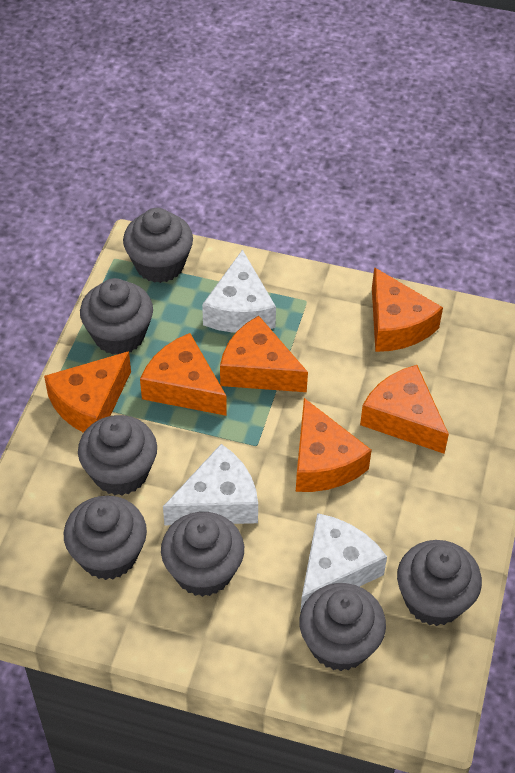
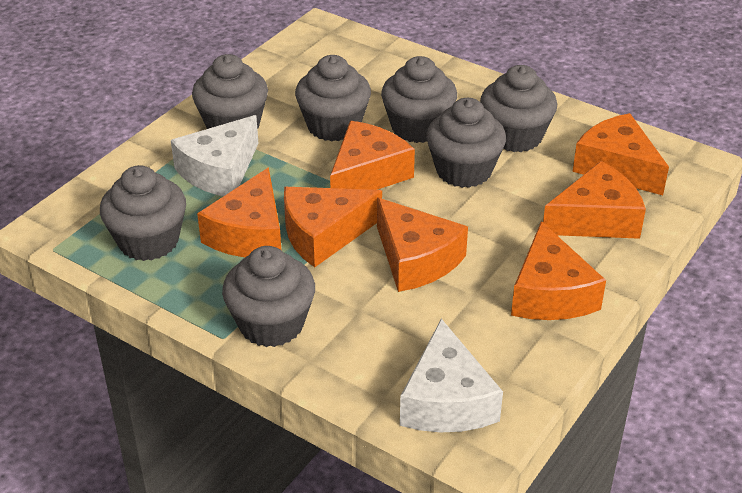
orange cheese: [44,351,131,433] [140,333,227,416] [220,316,308,392] [296,398,372,492] [360,365,449,454] [372,267,443,352] = 6 -> [197,167,281,257] [284,187,382,267] [330,121,415,190] [377,198,468,292] [511,221,606,320] [543,161,646,239] [572,113,669,195] = 7
white cheese: [163,444,258,525] [202,249,276,333] [300,513,387,613] = 3 -> [171,115,259,196] [400,319,503,432] = 2

